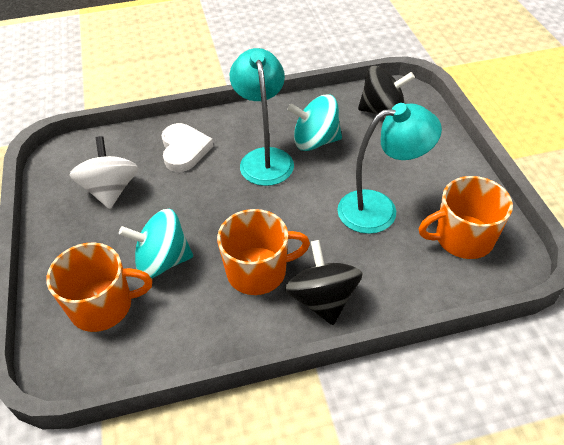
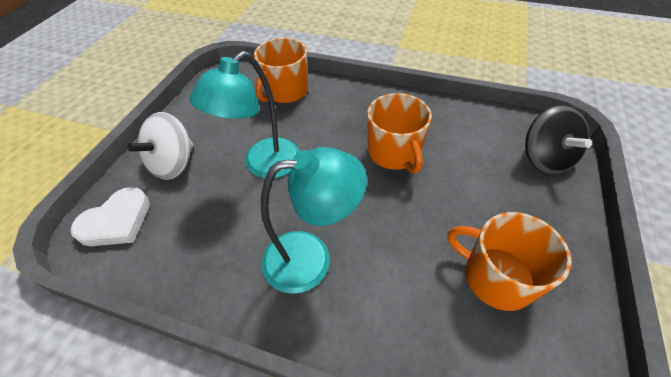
black spinning top: [285,240,363,325] [358,66,415,114] = 2 -> [525,105,592,175] = 1
turquoise spinning top: [119,209,193,278] [288,95,342,151] = 2 -> none = 0

